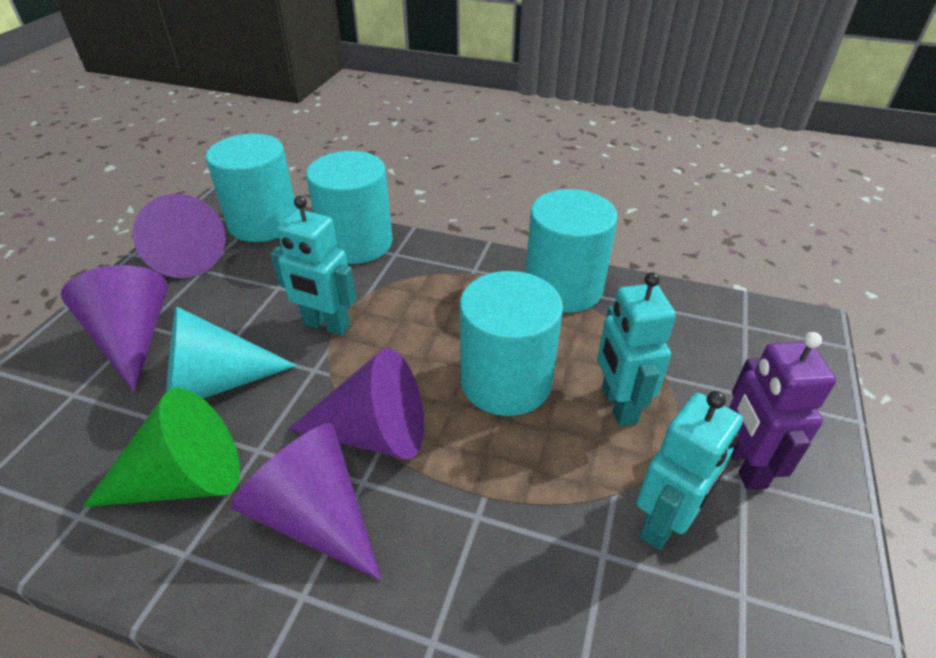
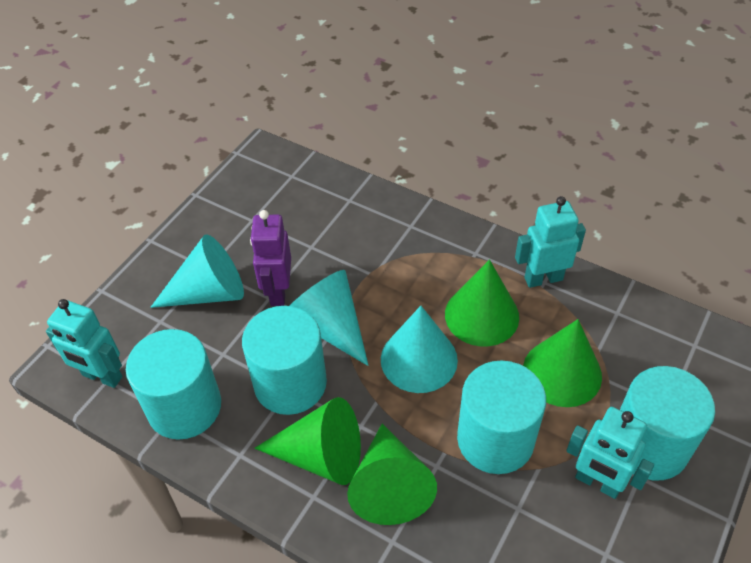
green cone: [82,388,240,507] = 1 -> [254,397,361,485] [347,424,437,525] [445,259,519,347] [523,319,602,407] = 4
purple cone: [61,265,168,392] [133,194,226,278] [231,423,382,581] [287,348,424,460] = 4 -> none = 0
turquoise cone: [166,306,297,399] = 1 -> [150,235,244,308] [290,270,369,366] [381,306,458,393] = 3

